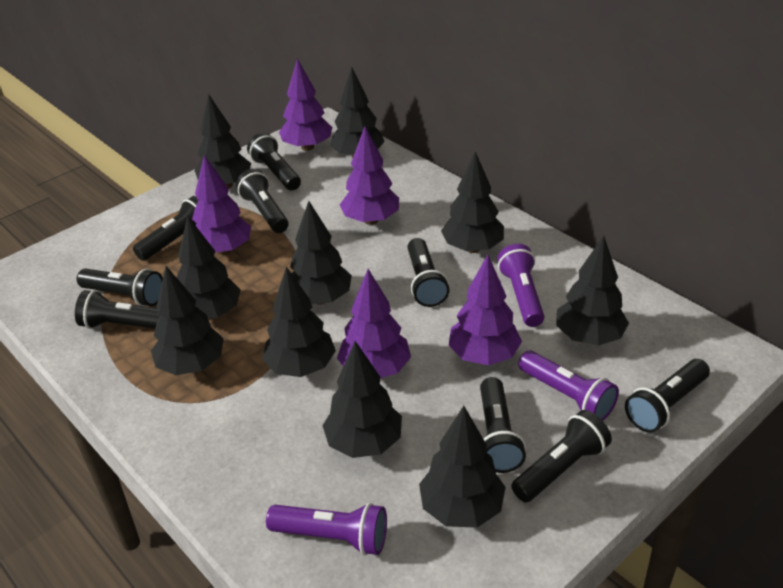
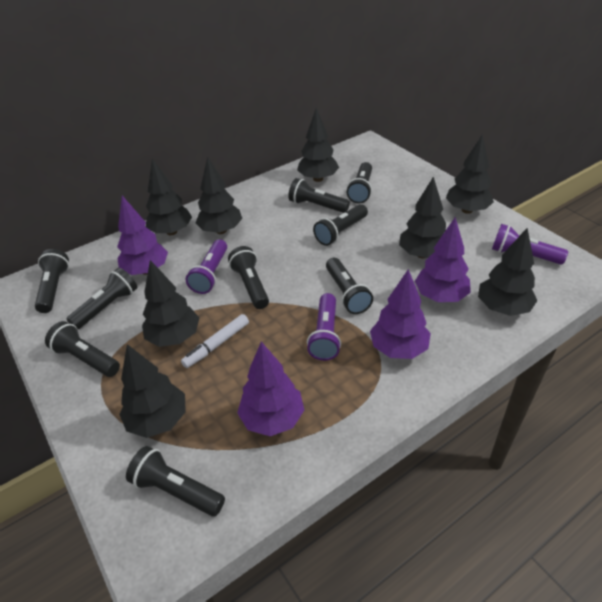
black tree: [151,266,224,375] [177,216,241,320] [194,94,251,188] [262,267,336,377] [290,201,352,304] [322,341,402,458] [330,66,385,158] [419,406,506,528] [441,151,504,253] [556,236,629,346] = 10 -> [119,344,186,438] [142,260,199,347] [146,159,192,235] [196,156,242,234] [297,108,339,182] [399,177,446,258] [446,135,494,214] [478,228,537,316] = 8
purple tree: [192,155,251,255] [279,58,332,151] [337,269,411,378] [340,126,399,225] [449,255,522,365] = 5 -> [117,196,168,275] [237,342,304,436] [370,269,431,359] [415,217,471,302] = 4
white marker: none = 0 -> [181,314,249,368] = 1

